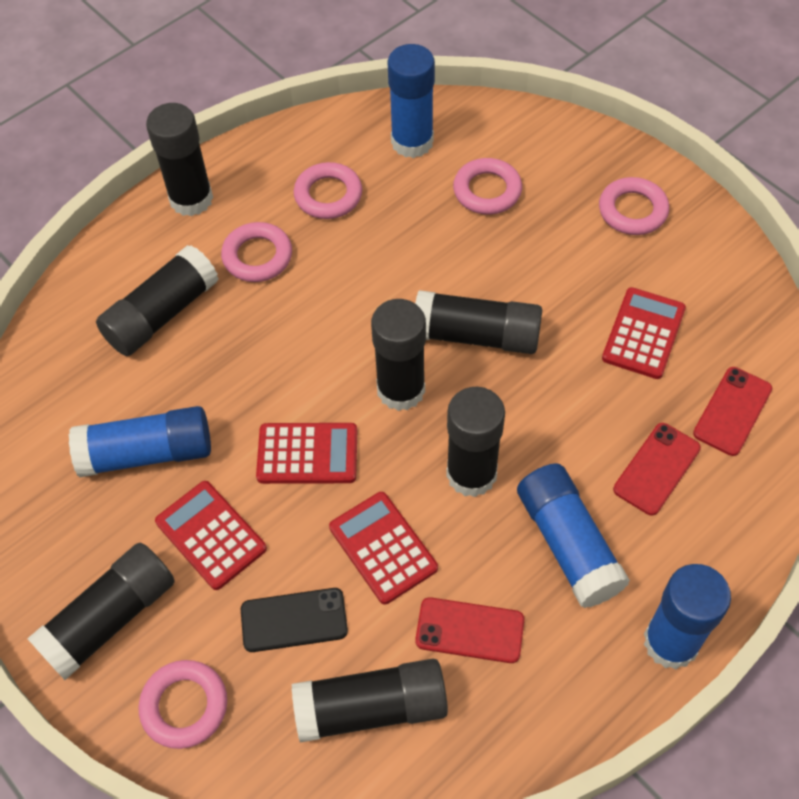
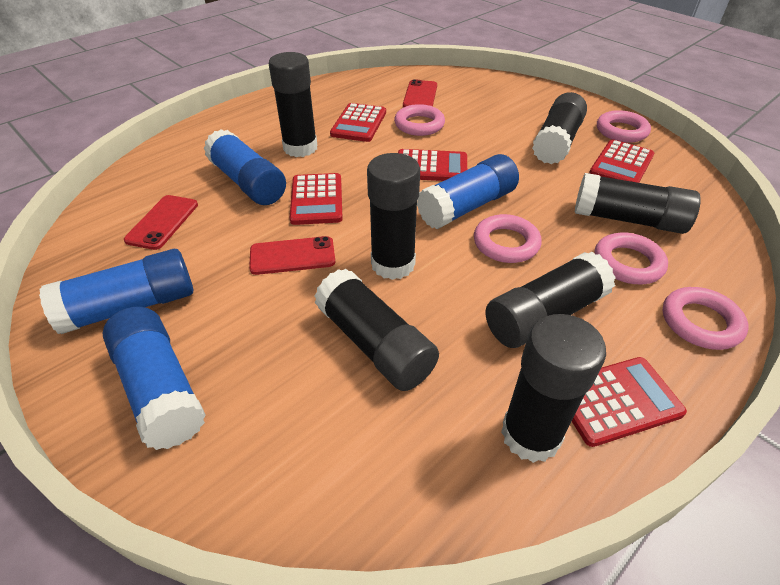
black phone: [241,588,348,652] = 1 -> none = 0
red calculator: [155,481,267,590] [256,423,357,484] [329,492,438,604] [602,287,686,379] = 4 -> [290,173,343,225] [330,103,386,142] [398,149,467,181] [572,357,687,447] [589,139,654,183] = 5

